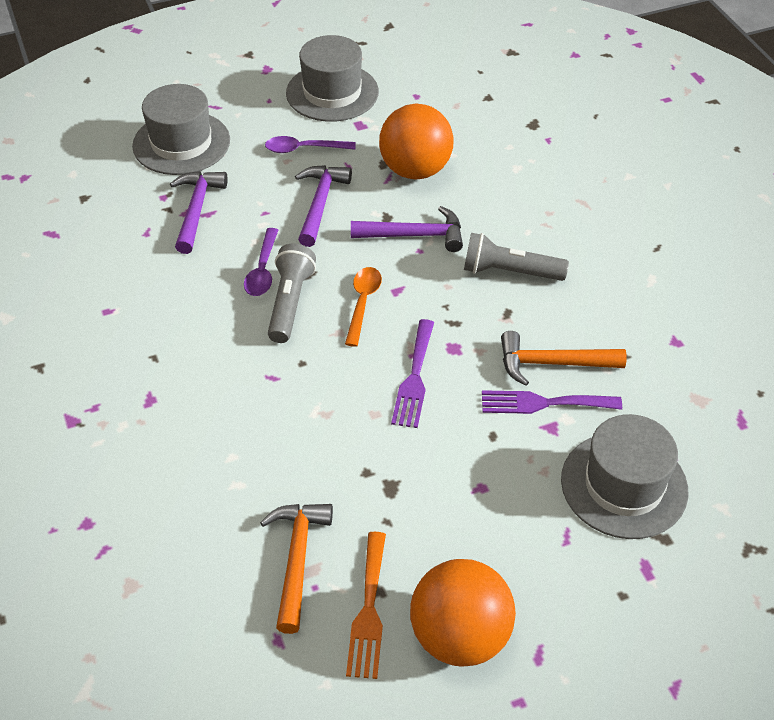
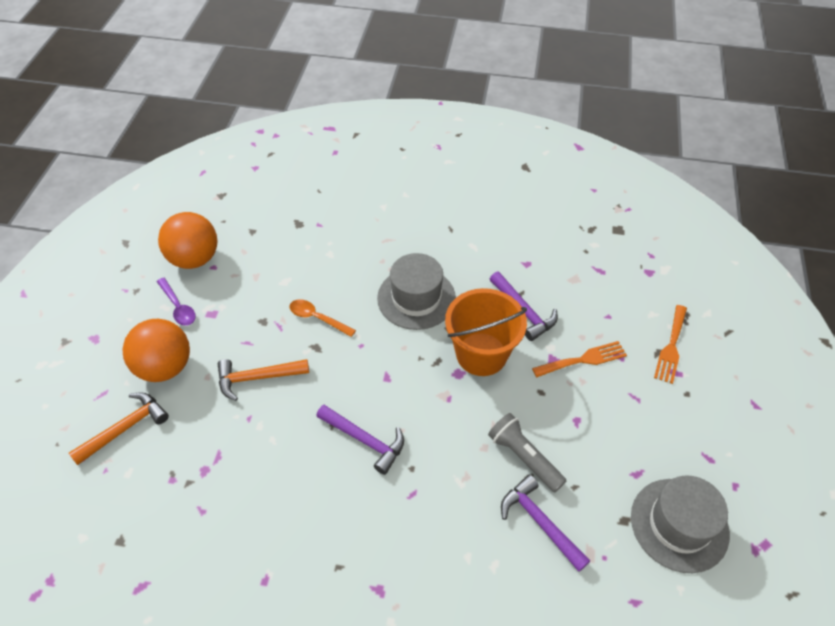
grey flashlight: [268,244,316,343] [464,233,569,281] = 2 -> [488,413,566,492] = 1
grey hat: [132,84,230,175] [286,35,379,122] [561,414,688,539] = 3 -> [377,253,456,330] [631,475,730,573] = 2
orange bucket: none = 0 -> [445,288,527,376] = 1
orange fork: [346,532,386,679] = 1 -> [532,341,627,377] [654,305,687,384] = 2
purple fork: [391,319,434,428] [482,390,622,414] = 2 -> none = 0
purple spoon: [244,228,278,296] [265,136,356,153] = 2 -> [157,278,196,326] = 1

